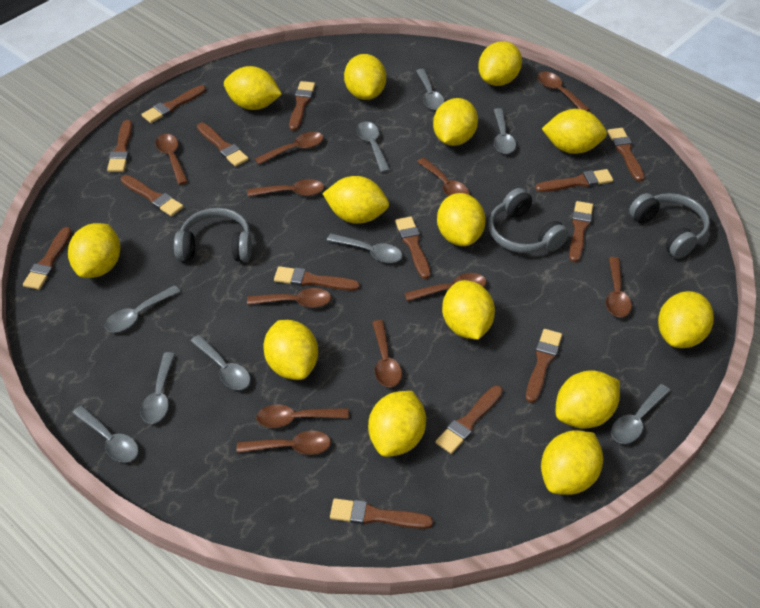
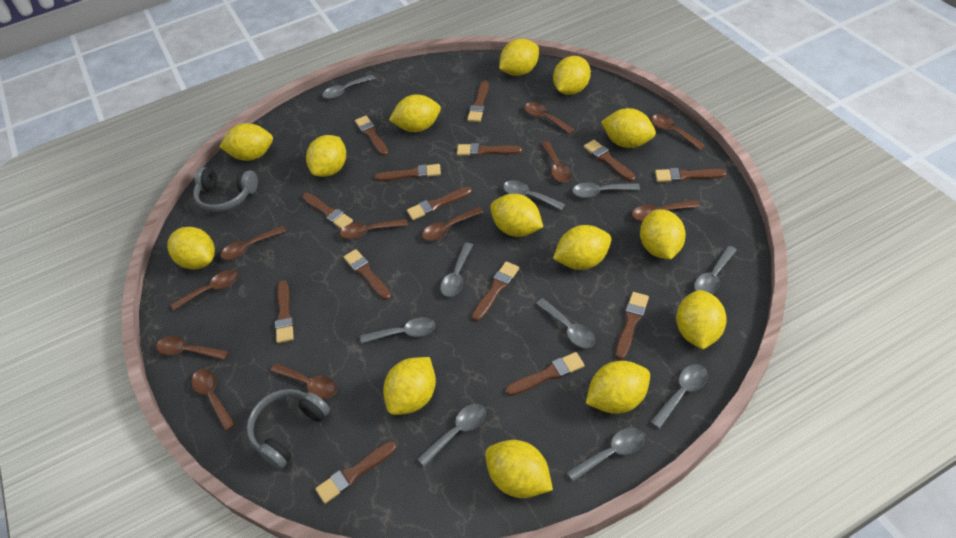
grey headphones: [174,208,252,262] [489,188,569,253] [629,193,710,259] = 3 -> [193,167,258,212] [247,389,330,469] = 2
grey spoon: [72,406,139,462] [105,285,180,332] [140,352,175,424] [190,335,250,390] [327,234,403,263] [356,121,390,173] [416,69,445,110] [494,108,516,154] [611,384,670,444] = 9 -> [322,74,375,99] [360,317,435,344] [417,404,486,467] [440,243,473,297] [503,180,565,210] [536,298,595,348] [567,428,644,482] [572,182,640,198] [650,364,708,429] [694,246,737,294] = 10

